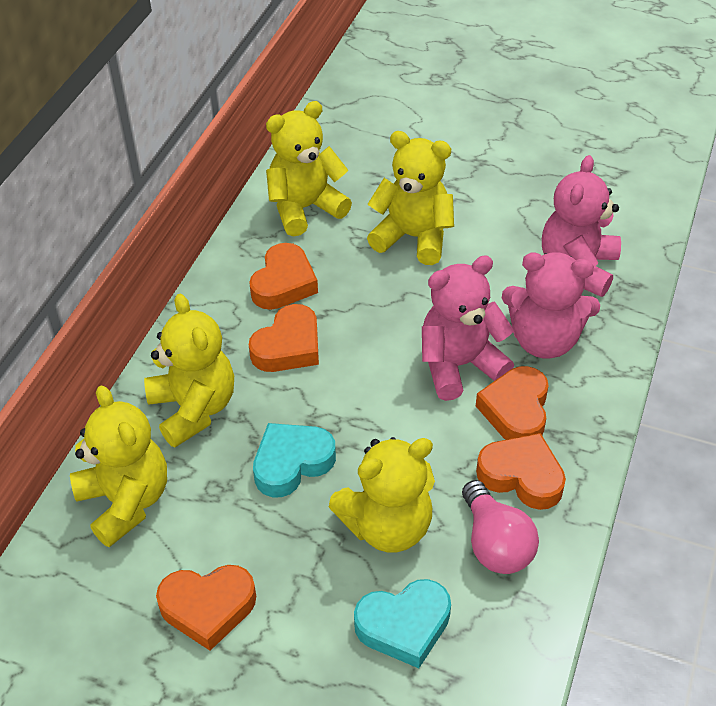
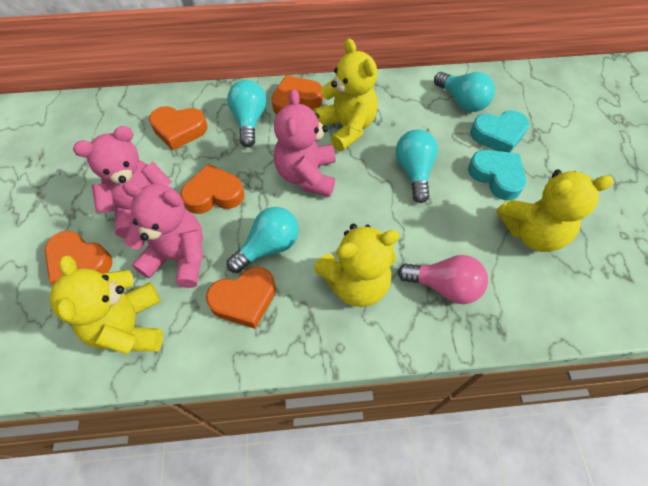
turquoise light bulb: none = 0 -> [227,80,266,147] [227,207,299,273] [396,129,438,203] [434,72,495,112] = 4
yellow teddy bear: [70,386,167,547] [144,294,234,447] [266,101,352,236] [329,437,435,552] [367,131,454,265] = 5 -> [50,255,163,354] [314,39,378,151] [314,224,400,307] [497,169,614,252] = 4

